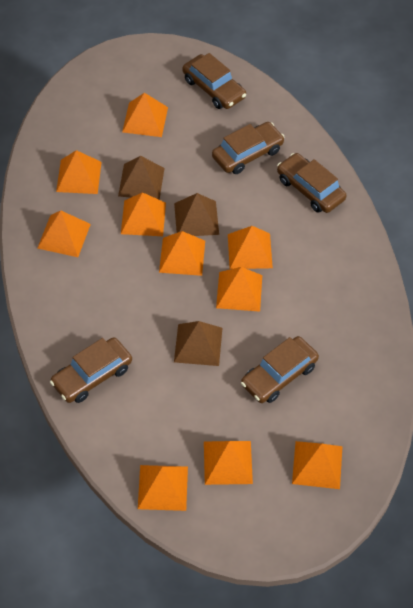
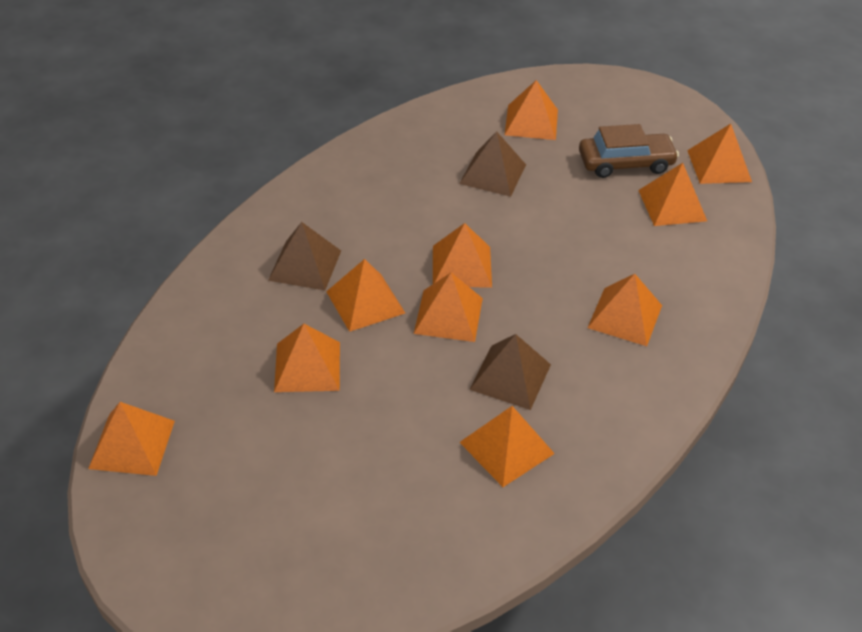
brown car: [50,337,132,403] [182,53,246,109] [212,122,285,174] [241,336,319,403] [277,153,346,213] = 5 -> [579,124,679,178] = 1

